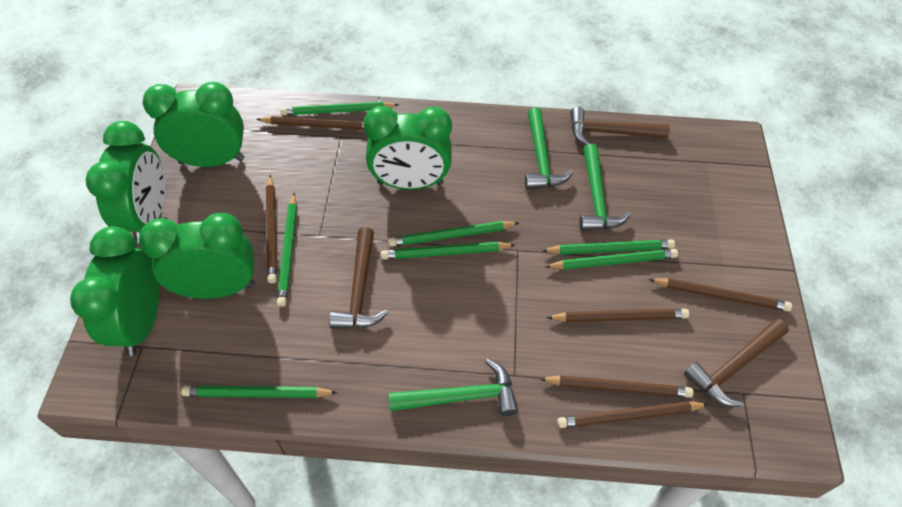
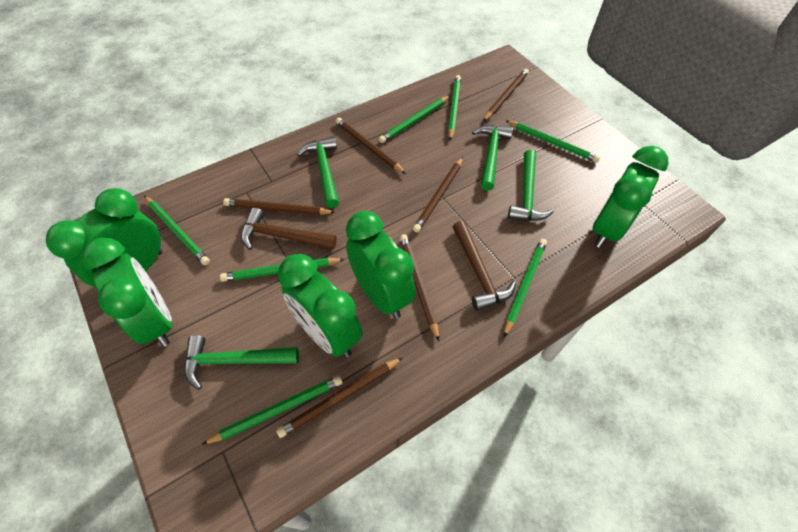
brown hammer: [329,227,388,329] [570,107,670,145] [684,319,789,407] = 3 -> [241,208,337,250] [453,221,516,311] = 2
green hammer: [389,358,518,416] [525,108,573,189] [580,144,631,230] = 3 -> [184,335,299,390] [297,136,339,208] [472,125,513,191] [508,150,554,221] = 4

